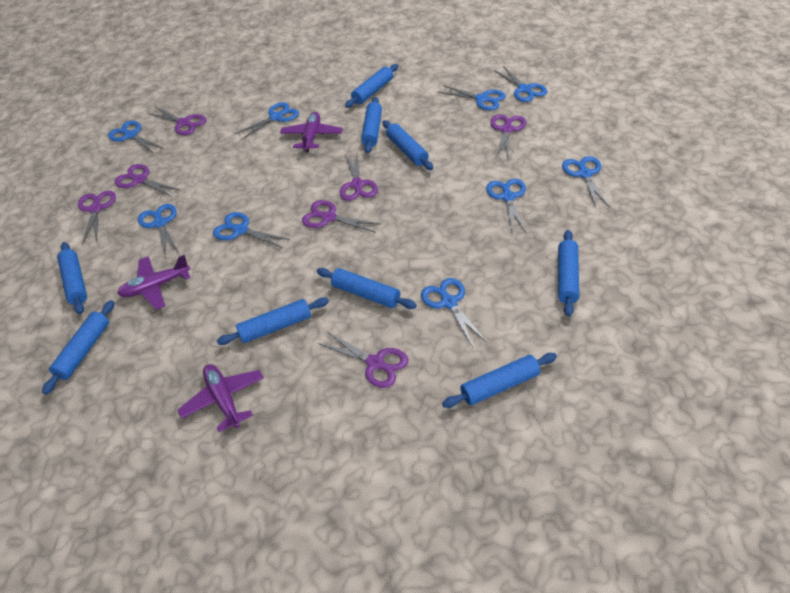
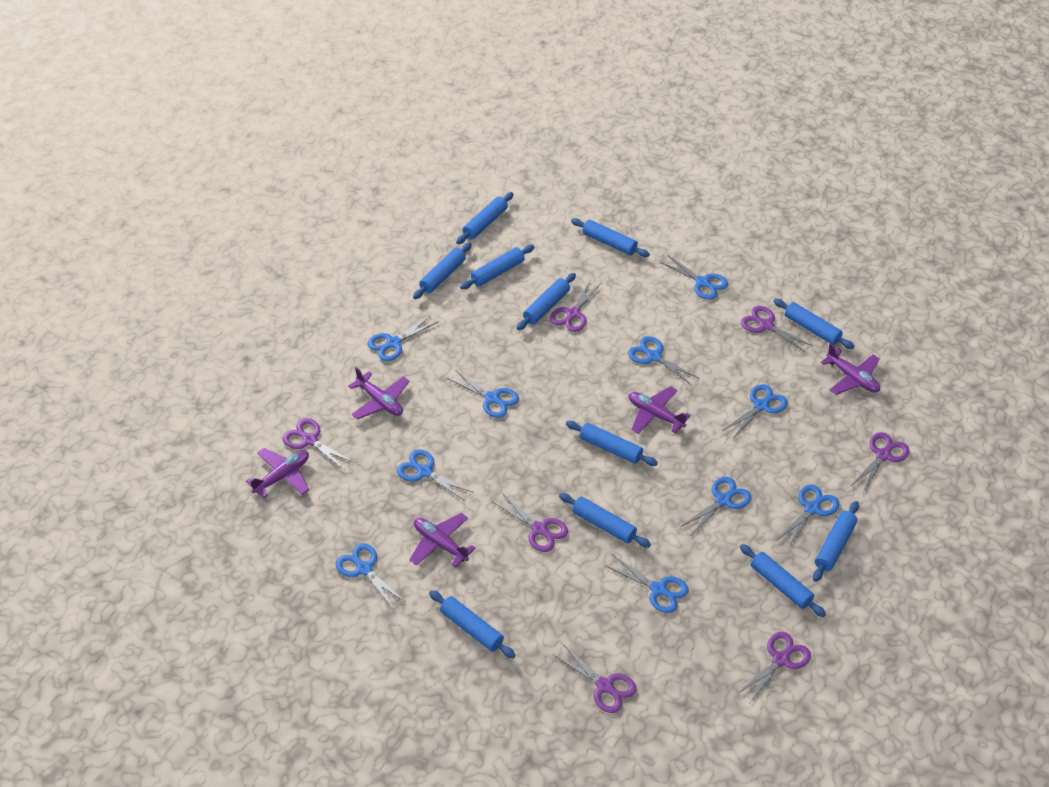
blue rolling pin: [42,300,114,394] [57,242,87,314] [217,297,329,345] [317,268,417,309] [345,64,398,108] [361,97,382,153] [383,120,433,170] [442,353,557,408] [558,230,579,316] = 9 -> [413,242,472,299] [429,590,516,658] [456,192,514,244] [460,245,534,289] [517,273,576,330] [559,493,651,548] [566,421,658,466] [571,218,650,257] [740,544,826,617] [773,299,854,349] [813,501,859,582] = 11
blue scissors: [108,121,164,154] [138,204,179,258] [213,212,290,248] [234,102,299,140] [421,278,487,347] [438,85,506,110] [486,179,526,232] [494,66,547,102] [562,156,610,208] = 9 -> [336,543,406,609] [367,315,439,361] [397,449,474,501] [447,369,519,418] [606,555,689,613] [628,336,700,385] [660,255,728,299] [680,477,751,535] [722,384,788,438] [776,484,839,547] = 10
purple plane: [117,255,190,310] [178,364,264,432] [280,112,343,153] = 3 -> [246,448,309,498] [348,367,410,420] [410,513,476,567] [629,386,691,434] [821,343,880,395] = 5

